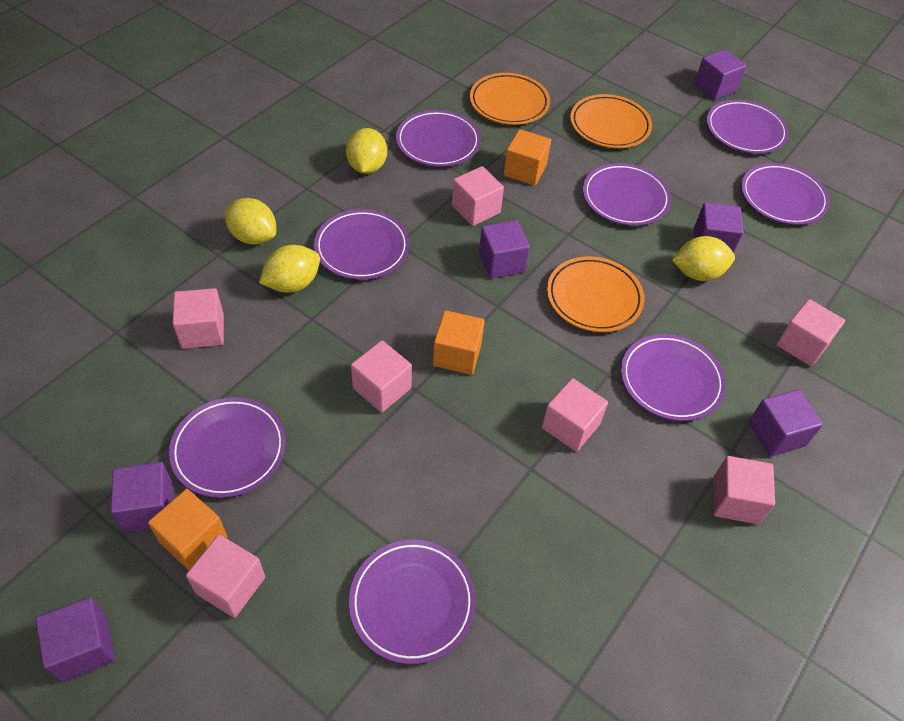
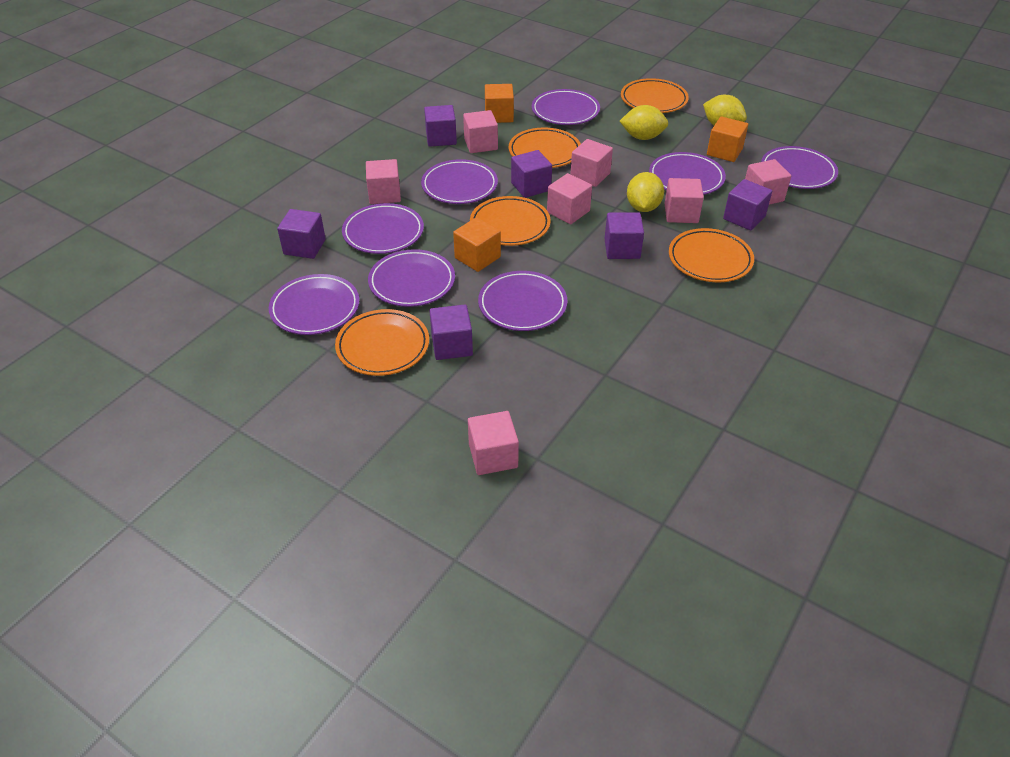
orange plate: [470,73,550,125] [547,256,644,332] [570,94,652,148] = 3 -> [335,309,429,376] [470,196,551,246] [509,127,581,168] [621,78,689,113] [669,228,754,282] = 5
yellow lemon: [225,198,276,244] [259,245,320,293] [346,128,387,174] [672,236,735,281] = 4 -> [620,105,668,140] [627,172,664,212] [703,95,747,126] = 3

